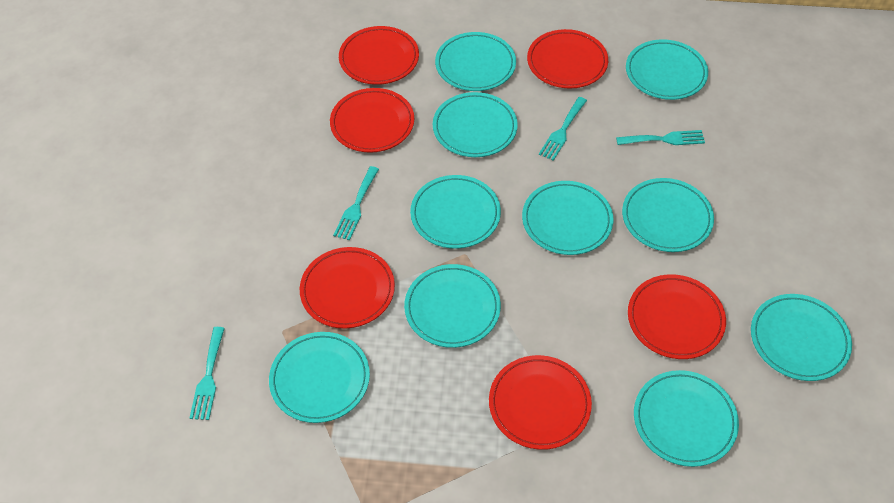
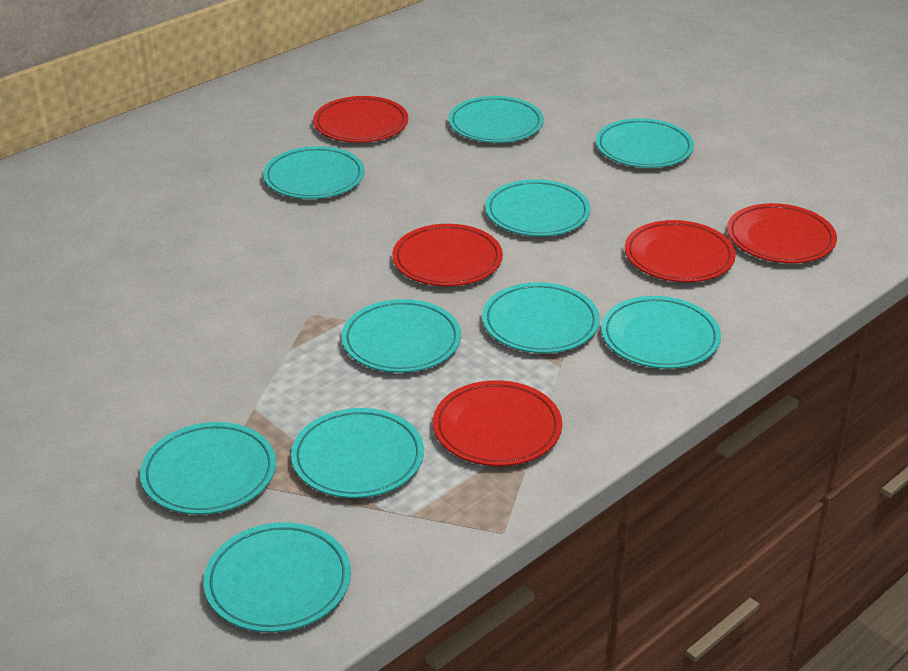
red plate: [300,247,395,328] [330,88,414,153] [339,26,419,85] [489,355,592,450] [527,29,608,89] [628,274,726,359] = 6 -> [313,96,408,143] [392,224,503,286] [433,380,562,466] [625,220,736,282] [727,203,837,263] = 5
turquoise fork: [190,327,225,420] [333,166,379,240] [539,97,587,161] [616,130,705,145] = 4 -> none = 0

